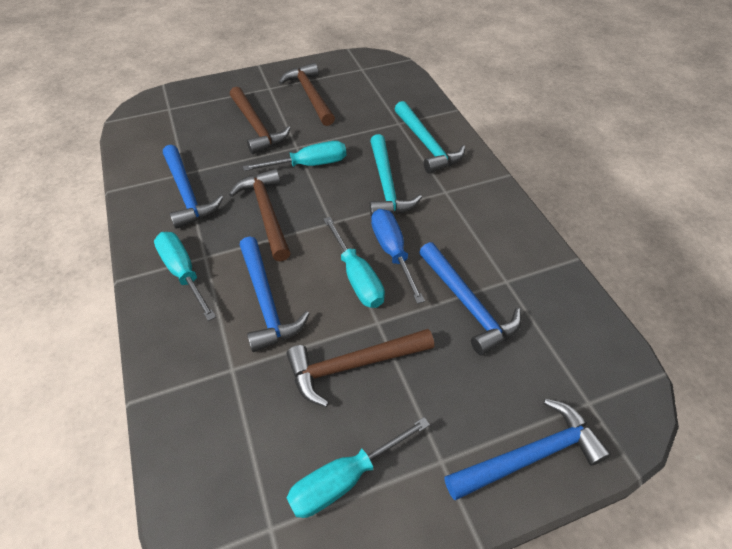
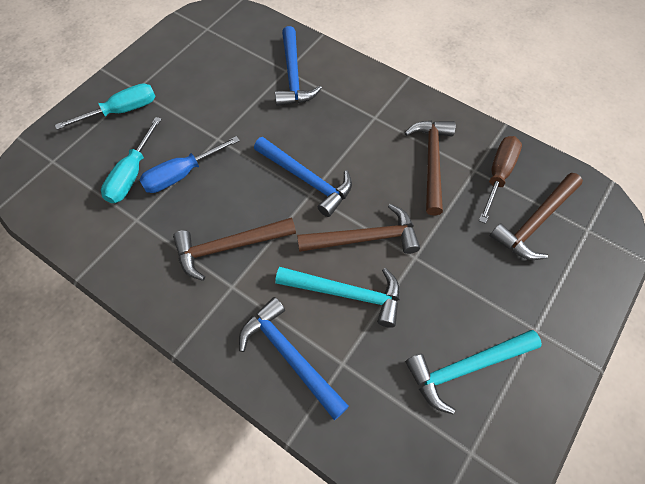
blue hammer: [163,145,223,229] [240,236,310,352] [419,242,521,355] [445,399,611,500] = 4 -> [239,297,349,420] [254,137,352,217] [275,26,322,106] = 3
brown screwdriver: none = 0 -> [479,136,522,224] = 1
turquoise screwdriver: [154,232,216,321] [243,141,346,171] [287,417,430,518] [323,217,385,308] = 4 -> [55,83,156,130] [101,117,161,203] = 2

